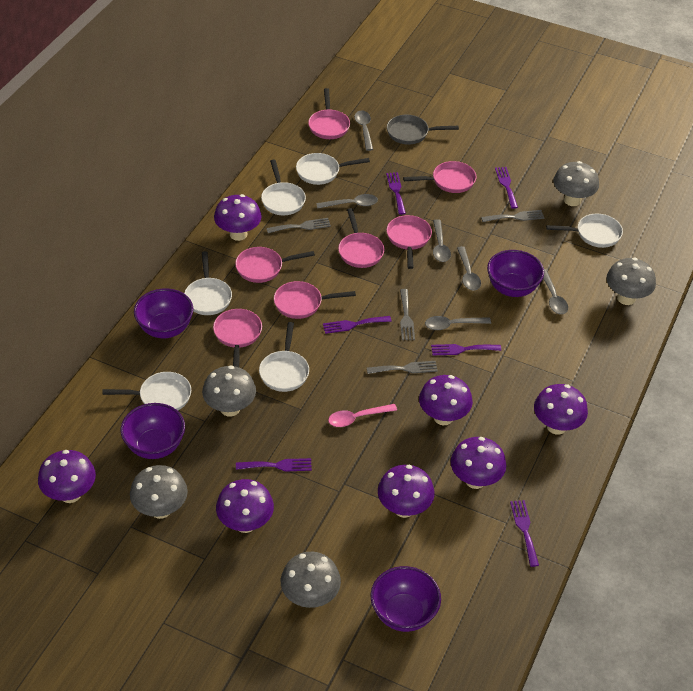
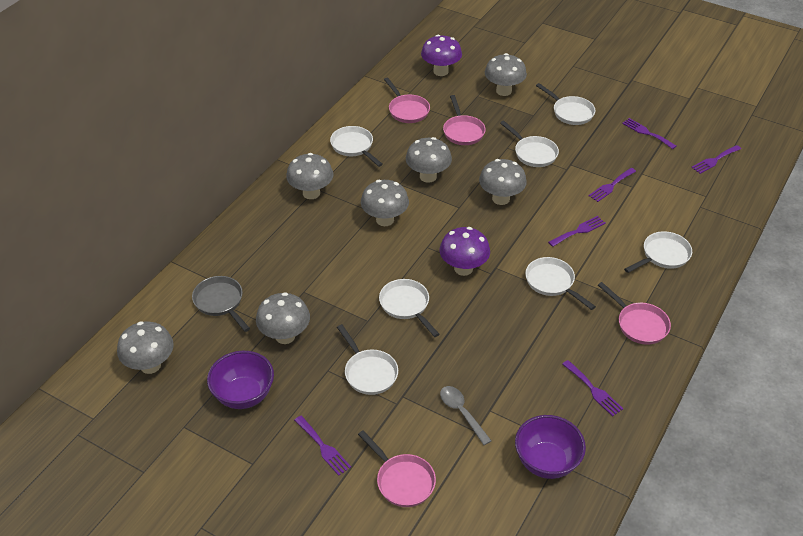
grey fork: [266,218,331,233] [367,361,438,374] [400,289,415,340] [481,210,544,222] = 4 -> none = 0
grey mushroom: [130,465,188,519] [202,365,256,417] [281,552,341,608] [553,161,599,206] [606,258,656,305] = 5 -> [117,321,174,374] [256,292,310,344] [286,153,333,199] [361,180,409,226] [406,137,452,183] [479,159,527,205] [485,53,527,96] = 7
grey spoon: [316,194,378,209] [354,111,373,151] [425,316,491,330] [433,219,451,262] [457,246,481,291] [543,269,568,314] = 6 -> [440,386,491,445] = 1
pink pan: [213,309,262,367] [235,247,315,283] [274,281,356,319] [308,88,350,139] [338,208,384,268] [387,215,432,269] [403,161,476,193] = 7 -> [358,430,436,507] [384,78,430,123] [443,95,486,145] [598,282,671,345] = 4
pink spoon: [328,404,397,427] = 1 -> none = 0
purple bowl: [121,403,185,459] [134,289,193,338] [371,566,441,632] [487,250,544,297] = 4 -> [207,351,274,409] [515,415,586,479] = 2
purple mushroom: [38,450,96,503] [214,194,262,241] [216,479,274,533] [378,465,435,518] [419,375,473,425] [450,437,506,489] [534,384,588,435] = 7 -> [421,35,462,76] [440,227,490,276] = 2
white pan: [102,372,191,410] [184,251,232,315] [259,322,309,392] [261,160,306,215] [296,153,370,185] [546,214,623,248] = 6 -> [330,126,383,167] [337,324,398,395] [379,279,440,337] [500,120,559,167] [525,257,596,310] [536,83,595,125] [624,231,692,273] = 7

